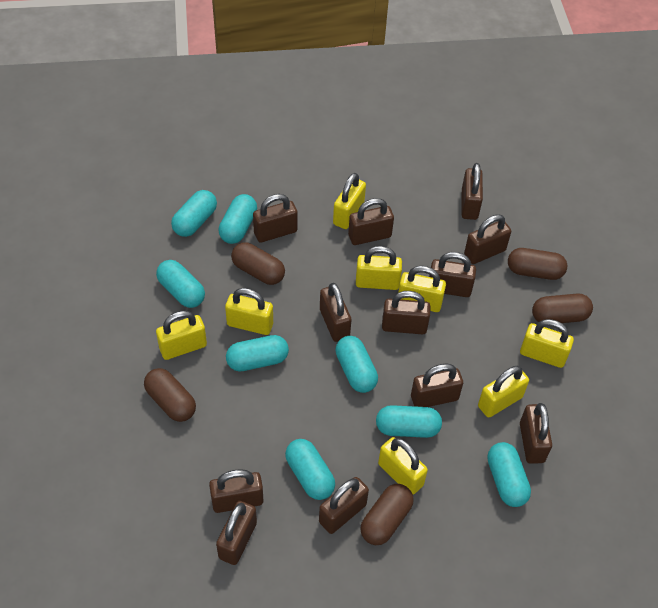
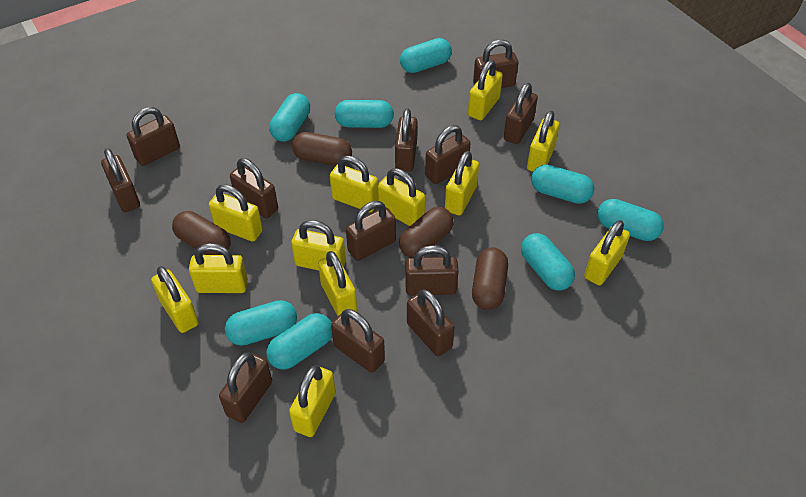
brown capsule: [144,368,196,422] [231,243,285,285] [360,484,414,545] [508,248,567,280] [532,293,593,323] = 5 -> [172,211,231,255] [292,132,352,166] [399,207,454,258] [472,248,508,310] = 4
yellow padlock: [156,311,207,360] [225,288,273,335] [333,173,366,229] [356,246,402,290] [378,437,428,495] [398,266,446,312] [478,366,529,418] [520,319,574,368] = 8 -> [151,266,199,333] [189,243,248,293] [209,184,263,241] [289,365,336,437] [291,220,346,270] [318,251,357,316] [330,155,378,212] [378,168,425,226] [445,151,479,216] [468,60,503,120] [527,111,560,172] [584,220,630,285] = 12

